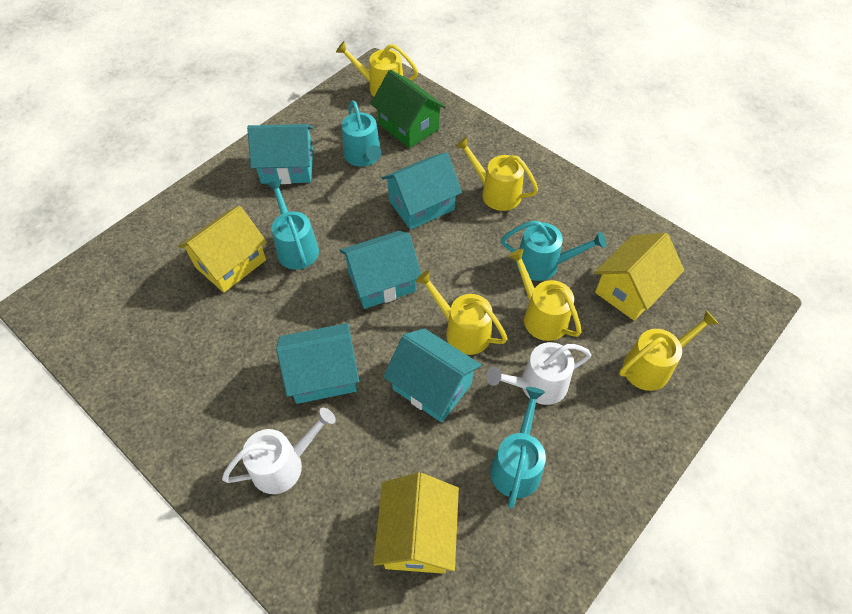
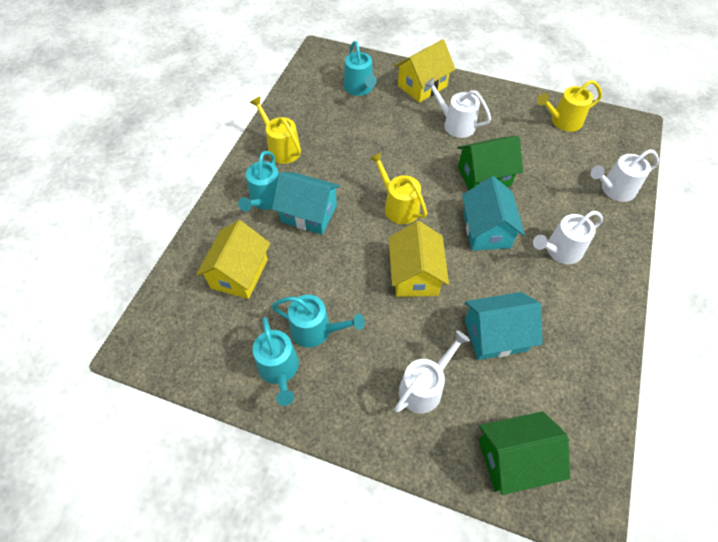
green house: [371,70,446,148] = 1 -> [457,136,523,190] [479,411,570,495] = 2
turquoise house: [247,124,313,184] [276,323,359,404] [340,231,421,309] [382,152,462,230] [383,328,481,423] = 5 -> [272,172,341,235] [462,176,525,251] [465,292,543,360] = 3
white watering can: [222,408,336,494] [486,342,591,405] = 2 -> [395,330,470,413] [424,77,491,138] [533,211,603,264] [591,149,659,202] = 4
yellow watering can: [336,41,418,96] [416,270,508,355] [455,137,538,211] [508,249,581,341] [619,310,719,391] = 5 -> [250,97,301,164] [369,152,427,224] [537,80,602,132] = 3

